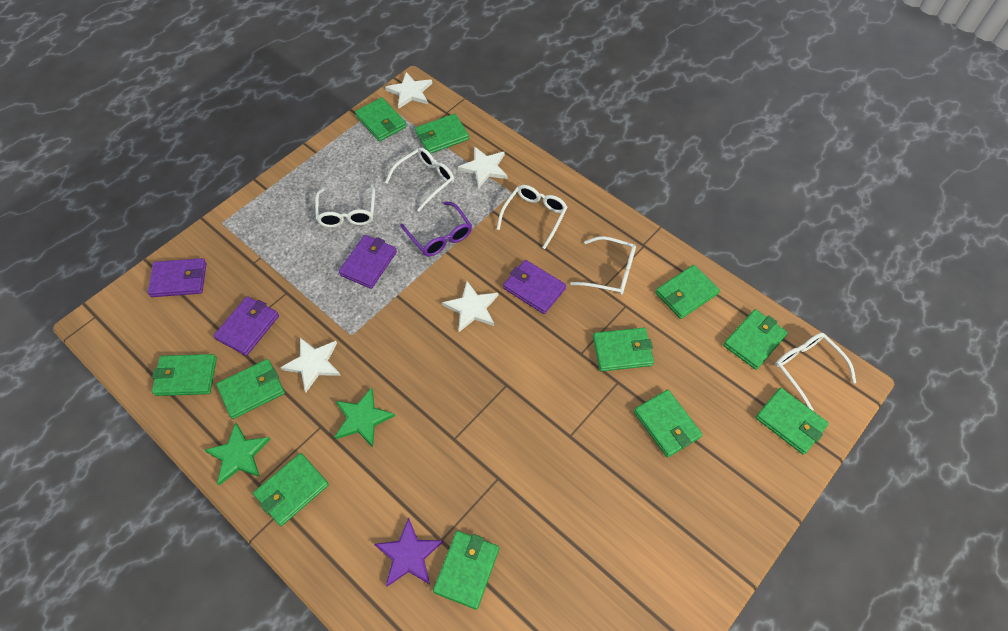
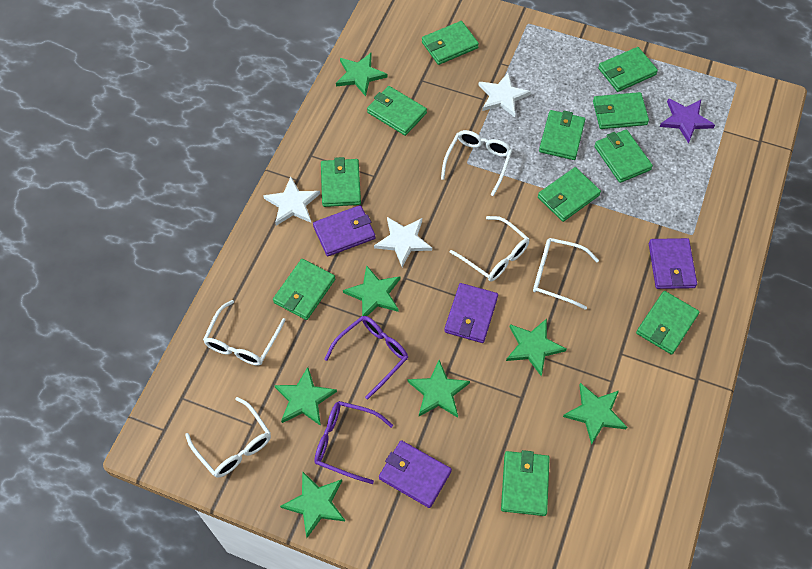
green star: [204,423,270,485] [335,387,395,447] = 2 -> [274,367,337,426] [280,471,345,538] [336,53,388,96] [343,265,400,316] [408,360,470,418] [506,319,567,376] [563,383,627,445] = 7
purple glasses: [400,202,472,256] = 1 -> [314,401,393,484] [324,316,408,399] = 2
white star: [280,338,341,392] [385,72,432,108] [442,281,498,332] [458,146,508,188] = 4 -> [263,177,320,226] [374,217,432,267] [479,72,531,117] = 3

